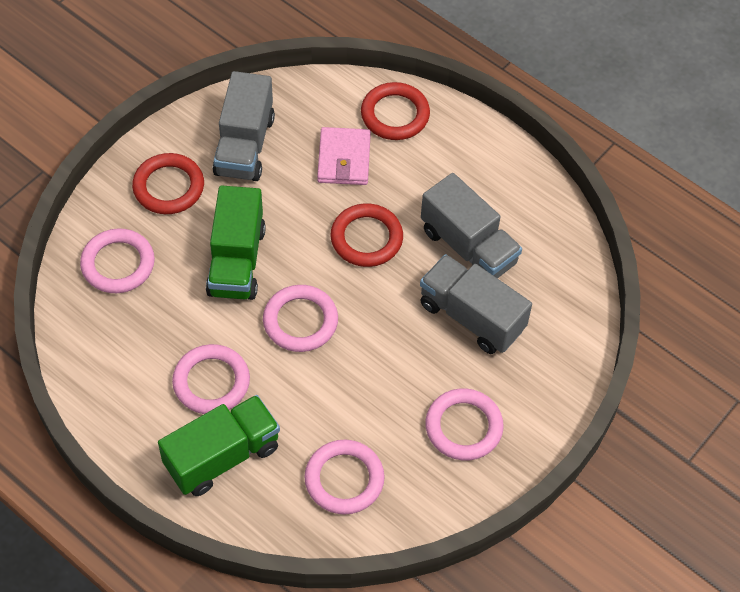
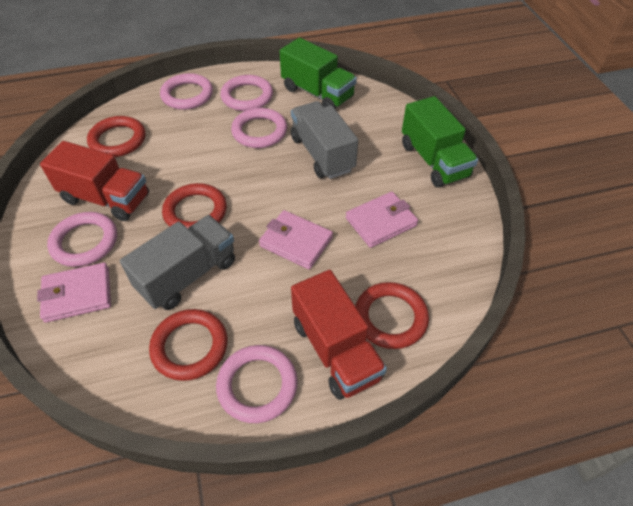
grey truck: [213,71,275,181] [420,254,532,354] [421,173,522,278] = 3 -> [120,215,235,310] [291,101,358,179] = 2
pink wallet: [317,127,371,185] = 1 -> [37,262,111,323] [259,210,333,269] [346,192,418,248] = 3
red ring: [132,153,204,214] [331,203,403,267] [361,82,430,140] = 3 -> [87,116,145,157] [149,309,228,381] [162,183,227,228] [355,282,429,349] = 4
red truck: none = 0 -> [40,141,149,221] [291,270,387,400] = 2

